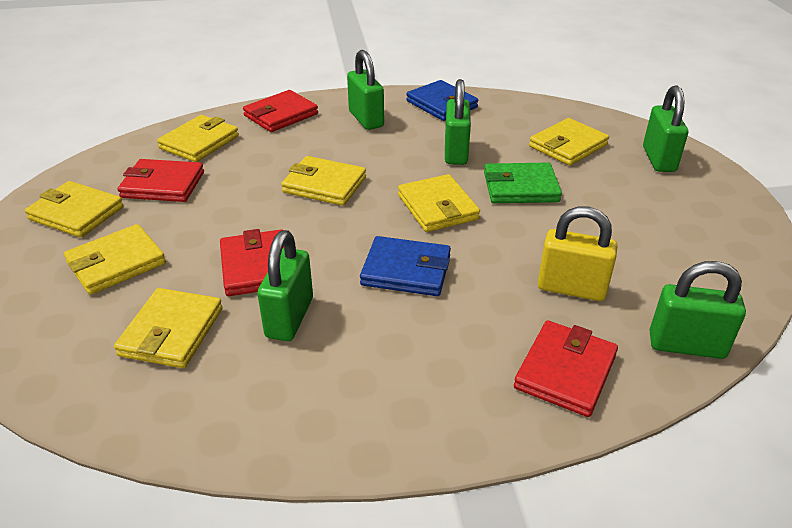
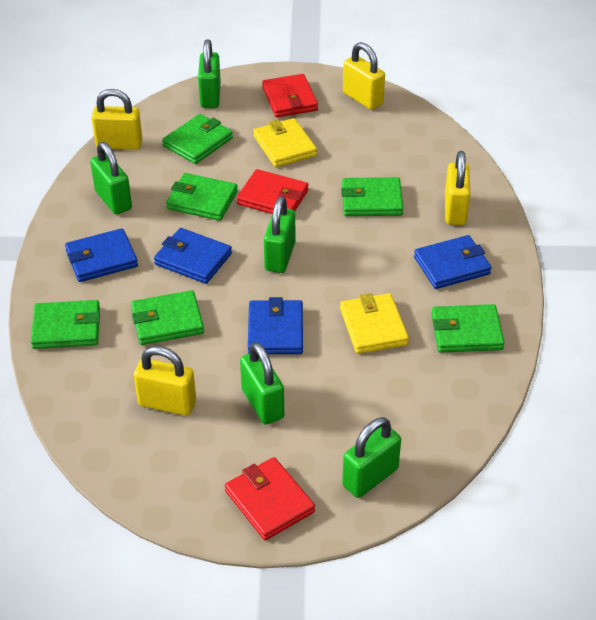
blue wallet: [360,236,451,296] [406,80,478,121] = 2 -> [65,228,138,282] [154,228,232,284] [248,297,303,354] [414,235,491,289] = 4
green wallet: [484,162,562,203] = 1 -> [31,300,100,349] [131,290,204,345] [162,114,233,164] [166,173,238,221] [341,177,403,216] [431,304,505,353] = 6
red wallet: [118,159,204,202] [220,229,284,296] [243,90,318,132] [514,320,618,417] = 4 -> [225,457,315,540] [237,169,308,214] [262,74,318,117] = 3
yellow padlock: [538,207,617,301] = 1 -> [91,89,143,150] [134,346,196,416] [343,42,385,110] [445,151,470,225] = 4
yellow wallet: [25,181,124,237] [64,224,166,295] [114,288,223,368] [157,115,239,162] [281,156,366,206] [398,174,480,232] [529,118,609,166] = 7 -> [253,118,317,167] [340,293,409,354] = 2

